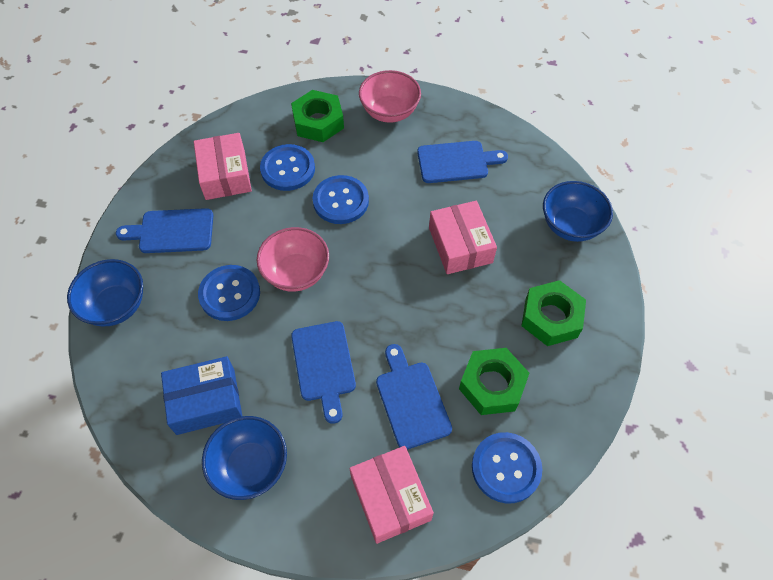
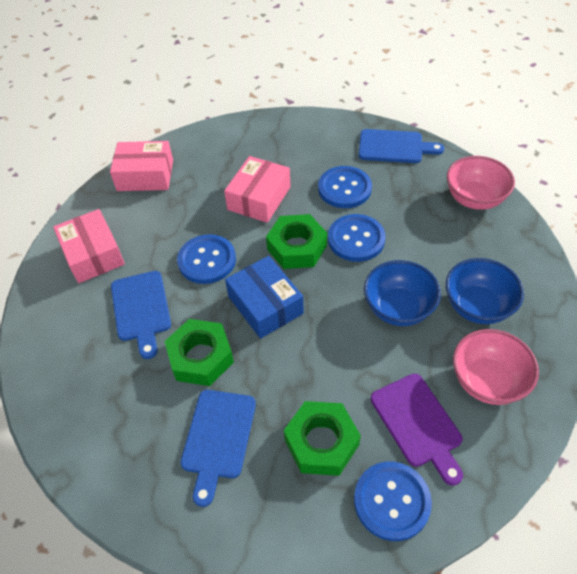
blue bowl: [67,259,143,327] [202,416,287,500] [543,181,613,242] = 3 -> [364,260,441,326] [446,258,524,324] = 2
blue cutting board: [116,208,213,253] [291,321,356,424] [376,344,452,450] [417,141,508,183] = 4 -> [111,271,171,359] [180,390,256,507] [359,129,444,163] = 3
purple cutting board: none = 0 -> [371,374,463,486] = 1

